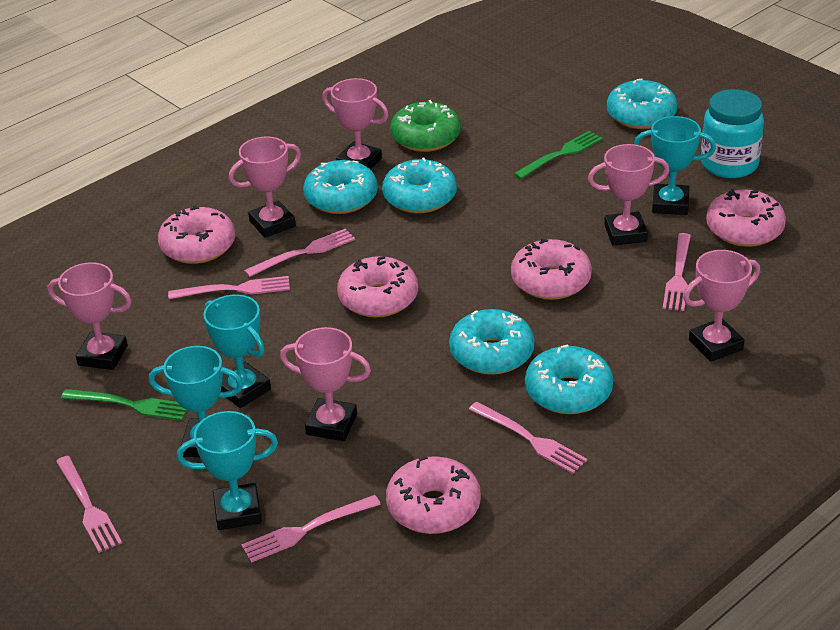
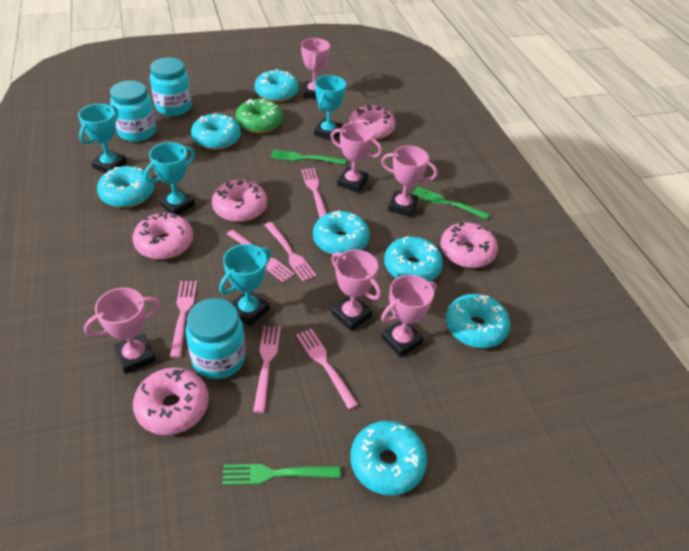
green fork: [61,389,187,421] [514,131,602,179] = 2 -> [222,464,341,485] [271,150,346,165] [412,187,490,220] = 3
turquoise donut: [303,160,378,214] [382,157,457,213] [449,309,535,375] [525,344,613,414] [607,78,677,129] = 5 -> [97,166,154,208] [191,113,241,150] [254,69,299,102] [313,210,370,254] [350,421,427,496] [384,236,443,282] [446,294,510,348] = 7
turquoise jar: [701,89,764,178] = 1 -> [110,81,156,142] [150,57,192,116] [186,298,246,379] = 3

